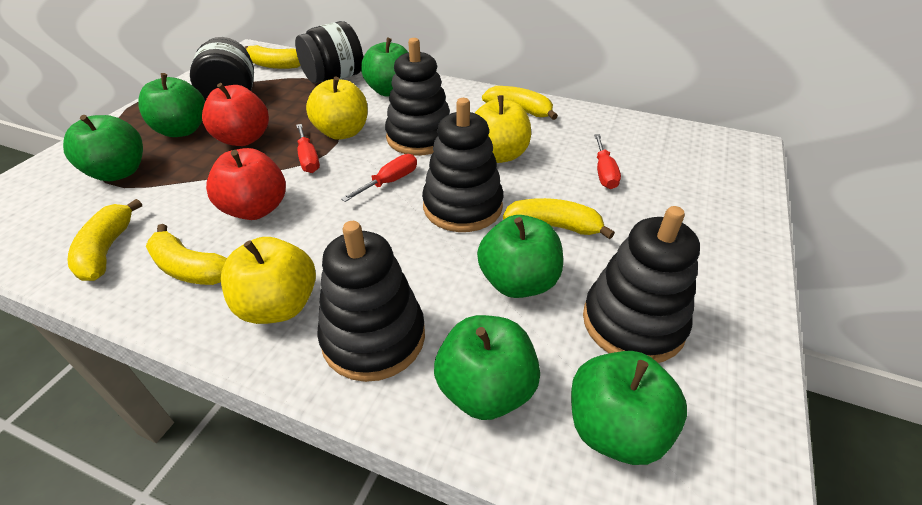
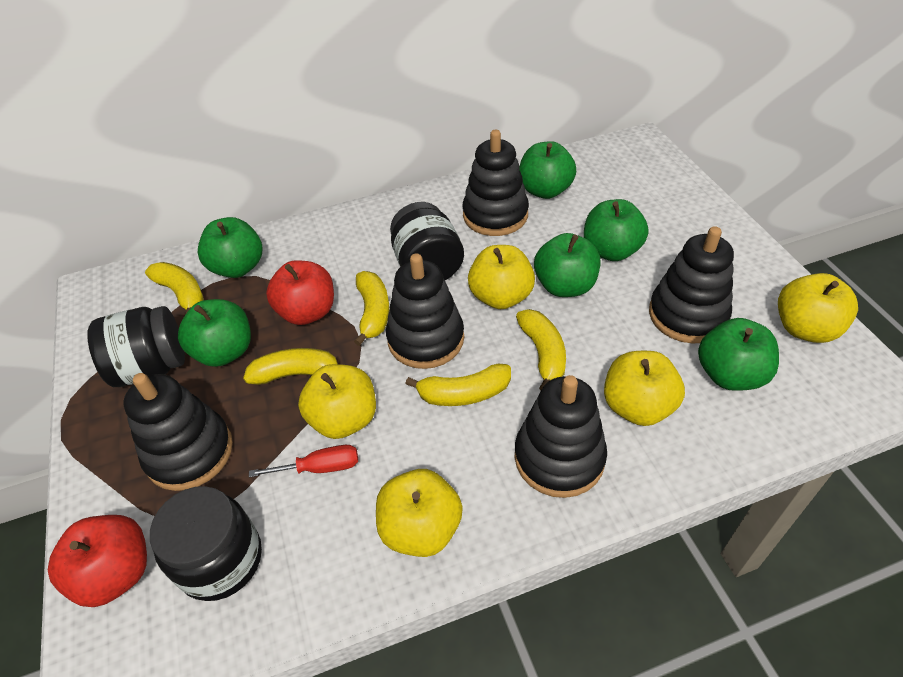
black jar: [190,37,254,101] [295,21,363,83] = 2 -> [87,306,185,387] [150,486,262,601] [390,202,464,280] = 3
black stacking toy: [317,221,425,382] [385,38,450,155] [422,98,503,232] [583,206,700,363] = 4 -> [124,373,233,491] [386,253,464,369] [463,130,529,236] [515,375,607,498] [649,226,734,344] = 5
red screwdriver: [296,124,320,173] [341,154,417,202] [594,134,621,189] = 3 -> [249,445,358,478] = 1
yellow apple: [221,237,316,324] [306,76,368,140] [475,95,531,163] = 3 -> [298,364,376,439] [376,469,463,557] [468,245,535,309] [604,351,685,426] [778,273,858,343] = 5

